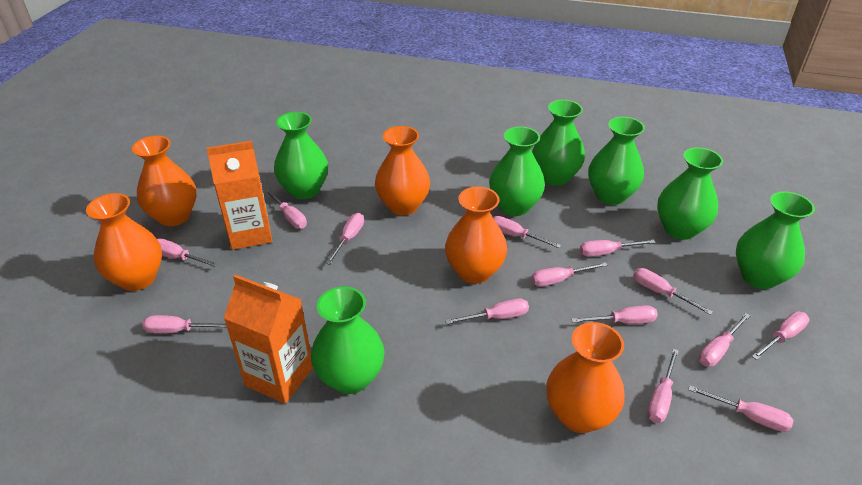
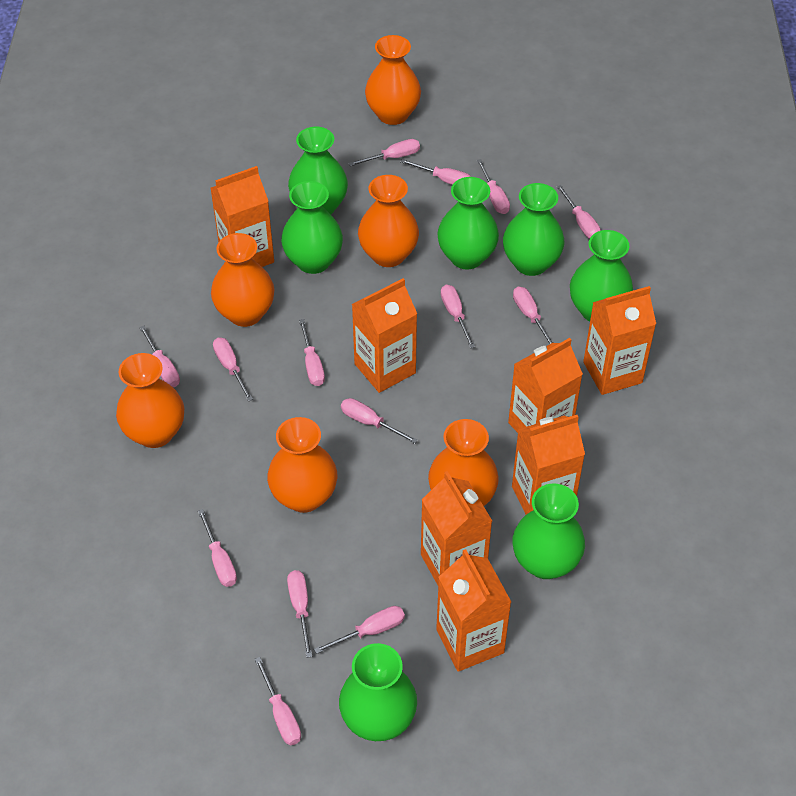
orange carton: [206,141,272,250] [224,275,313,404] = 2 -> [211,166,274,267] [352,278,417,393] [421,471,492,585] [436,549,511,672] [508,338,583,433] [512,415,585,514] [583,286,656,395] = 7
orange vase: [86,193,162,291] [132,136,197,226] [375,126,430,215] [445,187,507,284] [546,322,625,433] = 5 -> [116,353,184,448] [211,233,274,327] [267,417,337,513] [358,175,419,267] [365,35,421,125] [428,419,499,506] = 6

